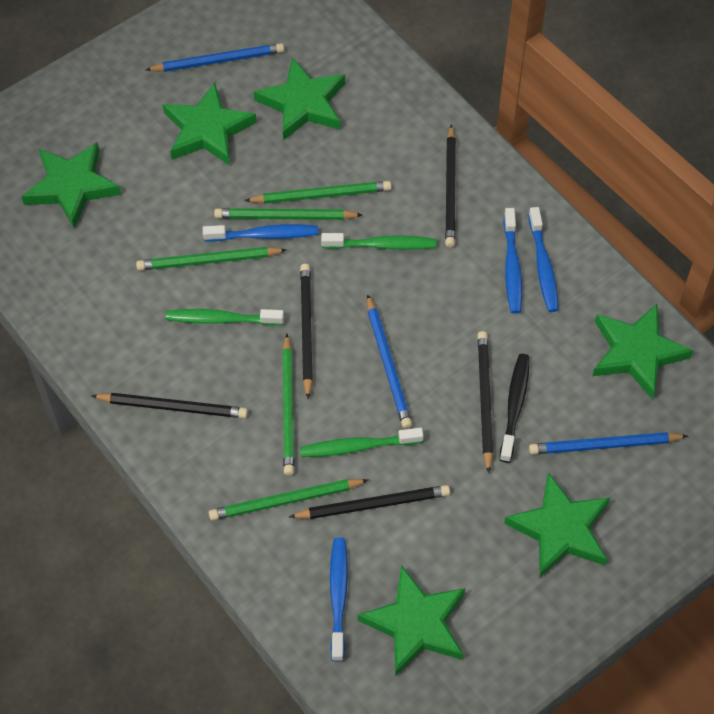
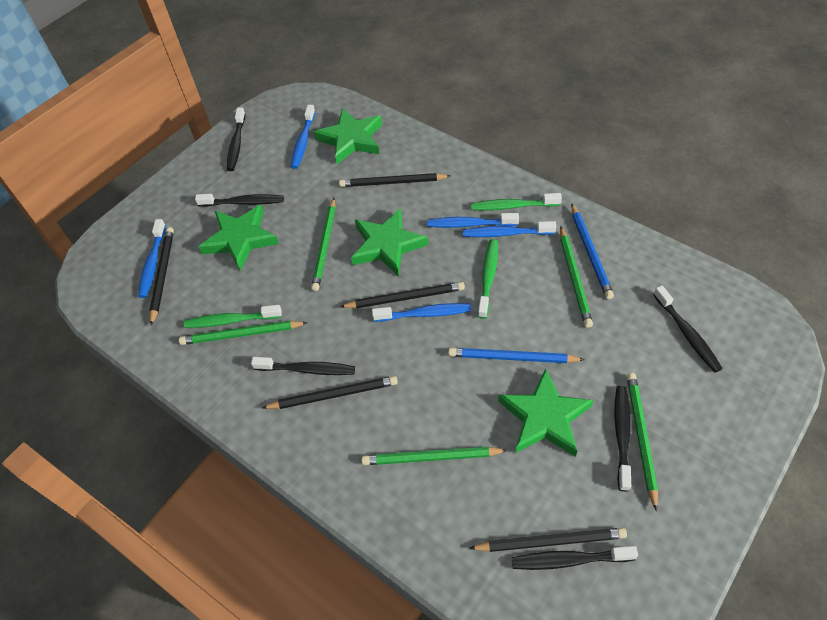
black toothbrush: [499,354,530,463] = 1 -> [195,194,284,207] [227,107,245,171] [251,357,355,375] [512,546,638,570] [614,386,631,491] [653,286,723,373] = 6
blue pencil: [146,43,284,72] [367,294,412,429] [529,432,688,455] = 3 -> [448,348,585,363] [571,203,614,299] = 2
blue toothbrush: [203,224,318,242] [330,537,348,662] [503,208,522,314] [528,207,559,312] = 4 -> [138,219,166,298] [291,105,315,169] [372,303,472,322] [427,213,519,228] [463,221,556,237] = 5
green star: [21,142,121,229] [163,82,257,166] [254,57,345,140] [358,565,465,677] [504,472,610,577] [592,304,693,399] = 6 -> [199,205,279,271] [314,108,382,164] [351,208,429,277] [498,368,594,457] = 4

